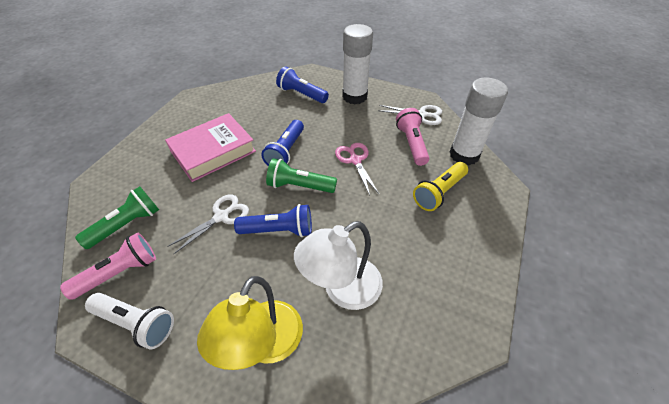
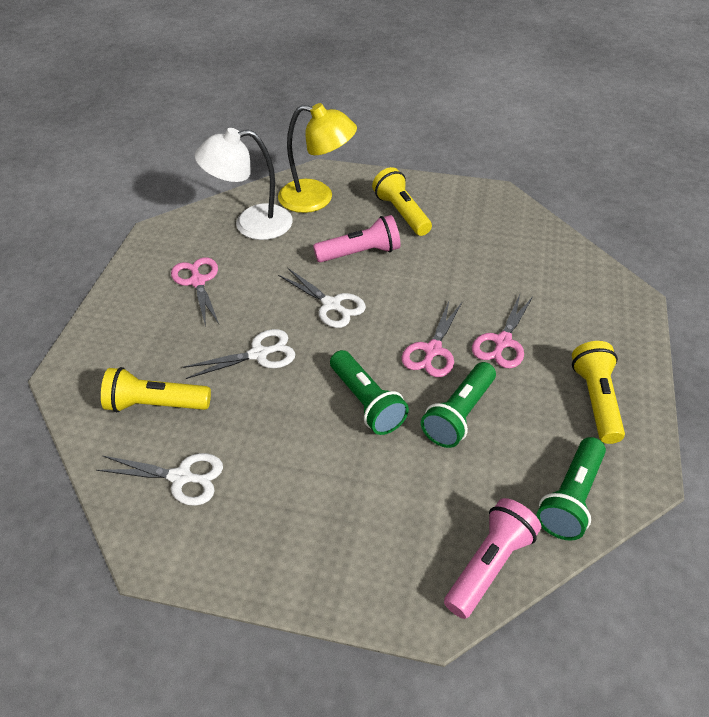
blue flashlight: [234,204,312,237] [261,120,304,166] [276,66,329,103] = 3 -> none = 0
green flashlight: [75,186,159,249] [266,158,337,193] = 2 -> [330,350,409,435] [421,362,496,448] [536,437,606,541] = 3
pink book: [165,113,256,182] = 1 -> none = 0
pink scissors: [335,143,379,195] = 1 -> [171,257,219,327] [402,301,462,377] [472,294,533,369] = 3
white flashlight: [85,293,174,349] = 1 -> none = 0
white glue stick: [342,24,373,104] [449,78,508,165] = 2 -> none = 0
white scissors: [167,195,249,254] [378,105,442,125] = 2 -> [96,453,223,506] [183,329,295,379] [278,268,366,328] = 3
yellow flashlight: [413,162,468,211] = 1 -> [101,367,211,412] [372,167,432,236] [572,341,625,444] = 3

